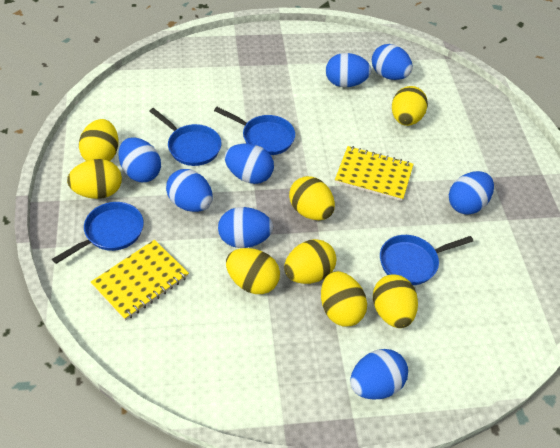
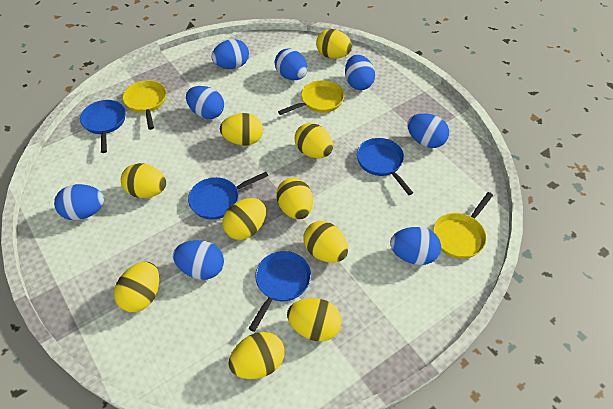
yellow egg: [67,159,122,199] [79,119,119,161] [226,248,280,294] [284,239,336,284] [289,176,335,220] [321,271,367,327] [373,274,418,328] [392,86,428,126] = 8 -> [114,262,159,312] [121,163,166,198] [220,113,263,145] [222,198,266,240] [228,332,284,379] [276,178,313,219] [287,298,342,342] [295,123,333,158] [303,221,348,263] [316,29,352,59] = 10
yellow notebook: [91,240,189,321] [335,146,414,201] = 2 -> none = 0
yellow pan: none = 0 -> [123,80,166,130] [278,80,344,115] [433,192,493,259] = 3

